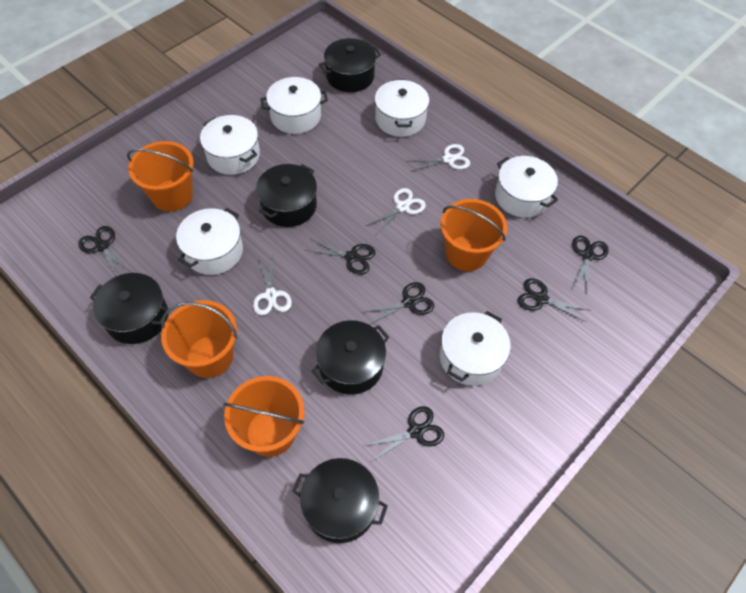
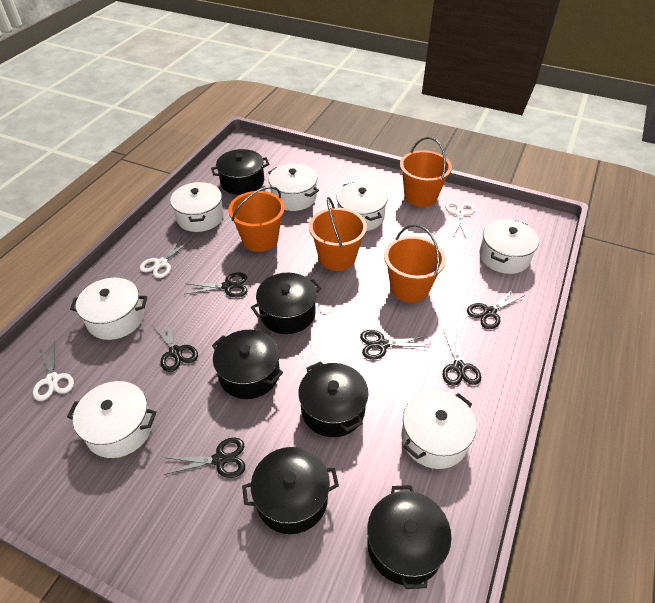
black pot: [90,273,168,344] [256,164,317,227] [292,458,388,543] [312,320,389,395] [319,38,381,92] = 5 -> [211,149,270,195] [212,330,283,399] [242,447,339,534] [251,273,321,334] [298,361,369,437] [367,485,452,589] = 6
white pot: [176,208,243,275] [200,115,260,175] [260,77,328,134] [375,79,429,137] [440,311,511,386] [495,156,558,218] = 6 -> [67,381,157,458] [70,278,147,340] [170,182,224,232] [268,164,319,211] [337,182,387,231] [401,390,476,469] [479,219,539,274] = 7

